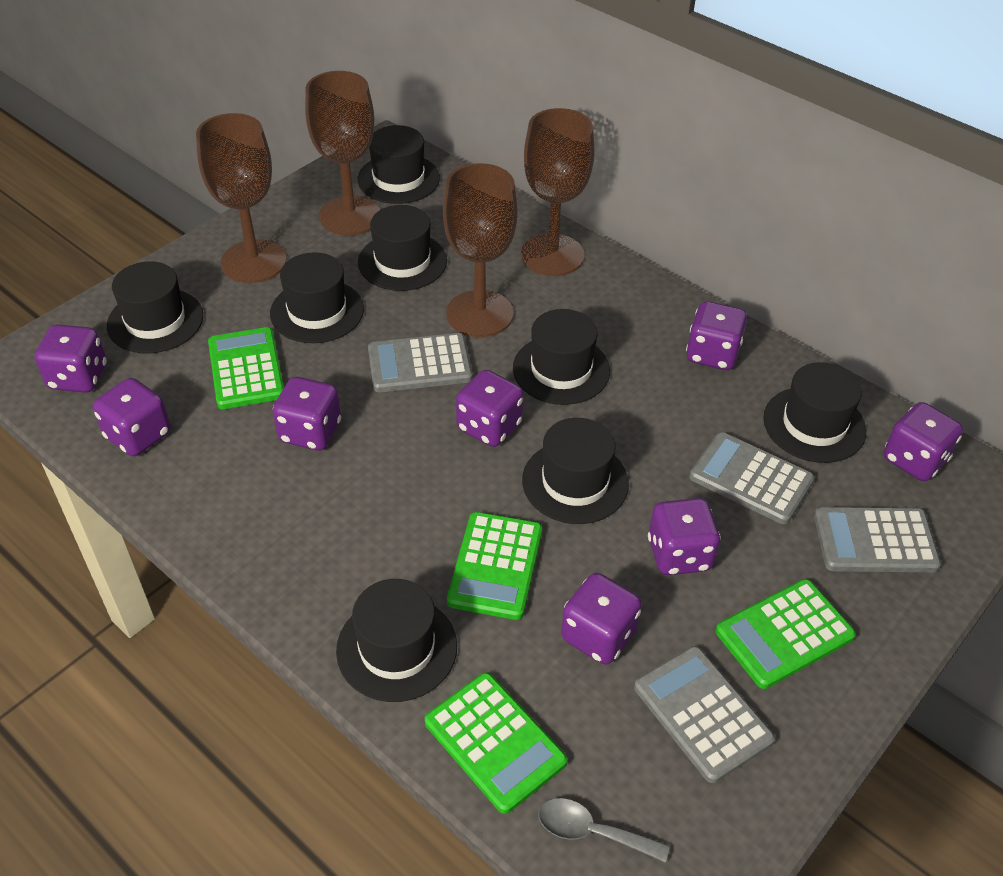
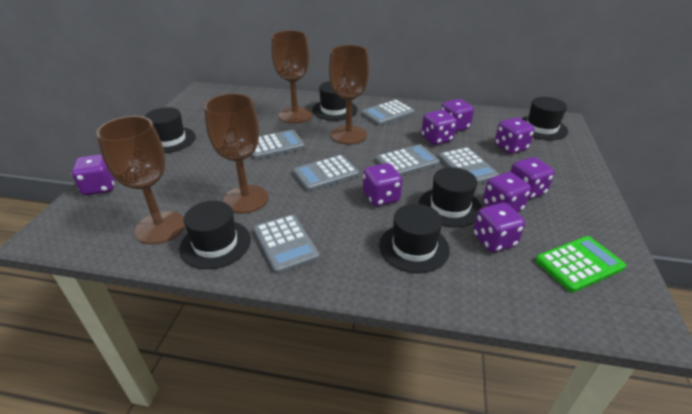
black hat: [107,261,203,353] [270,252,364,343] [336,579,457,702] [357,125,440,204] [358,205,447,291] [513,309,610,405] [522,418,629,524] [763,362,866,463] = 8 -> [145,108,196,153] [179,201,251,269] [312,81,358,121] [379,204,450,273] [419,167,482,227] [521,97,568,140] = 6
green calculator: [208,327,284,409] [425,673,567,814] [447,512,542,620] [716,579,856,689] = 4 -> [535,236,626,292] = 1
grey calculator: [368,333,473,392] [634,646,775,783] [689,432,815,524] [814,507,941,572] = 4 -> [252,130,305,159] [253,214,320,274] [293,155,359,191] [361,100,415,125] [376,144,440,176] [438,147,499,184] = 6
grey spoon: [538,798,670,863] = 1 -> none = 0

